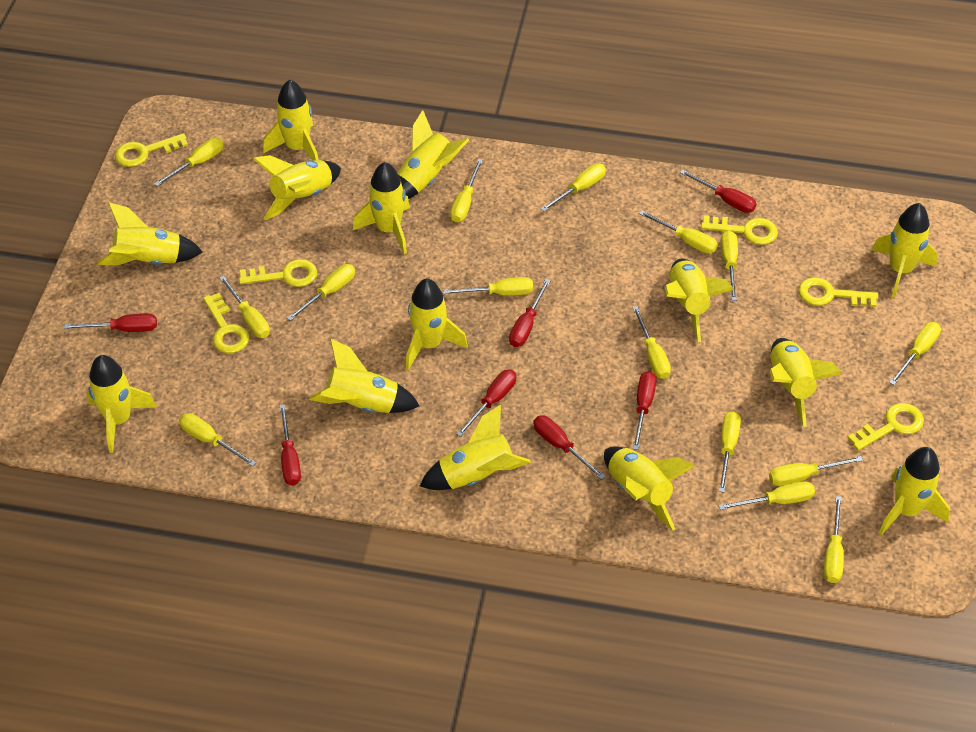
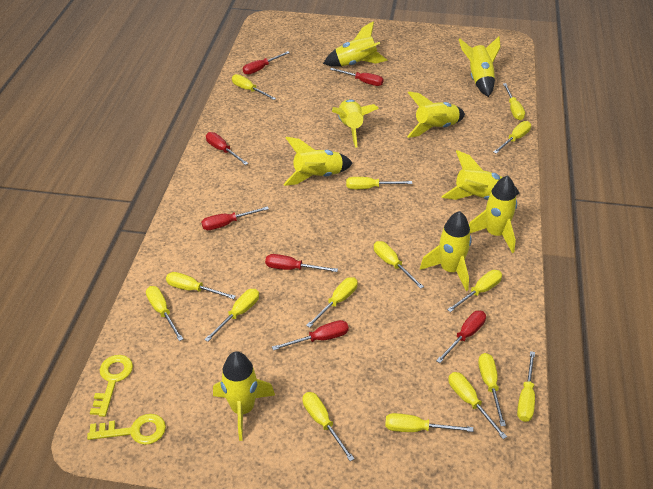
yellow key: [115,133,188,167] [203,293,249,353] [239,259,317,287] [701,215,778,245] [798,277,878,307] [848,403,924,451] = 6 -> [87,414,166,445] [90,355,133,417] = 2
yellow rocket: [86,355,157,453] [98,202,203,266] [253,155,341,220] [263,80,318,161] [309,339,420,413] [353,162,410,254] [397,110,469,199] [406,278,468,370] [420,405,531,490] [604,446,695,531] [665,259,734,342] [769,338,843,427] [872,203,938,297] [879,447,950,535] = 14 -> [213,351,275,441] [283,137,353,186] [323,21,388,67] [332,99,379,148] [407,91,465,138] [420,211,472,291] [441,150,520,200] [459,36,501,97] [469,175,517,253] = 9

